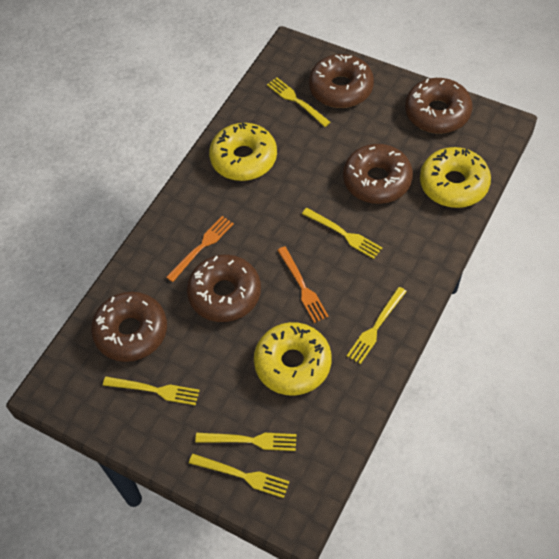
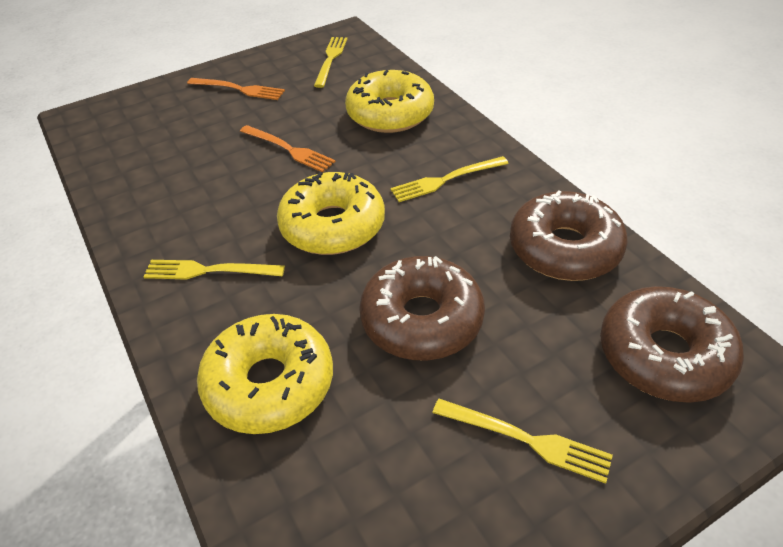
brown donut: [91,292,167,362] [187,255,261,322] [309,54,374,108] [343,144,413,204] [405,78,472,134] = 5 -> [359,256,485,360] [510,190,628,281] [600,286,744,403] = 3
yellow fork: [103,376,200,405] [189,454,290,498] [195,433,297,451] [267,77,330,127] [302,208,382,259] [347,287,407,364] = 6 -> [143,260,285,280] [314,37,347,88] [390,156,509,202] [432,399,613,484] = 4

